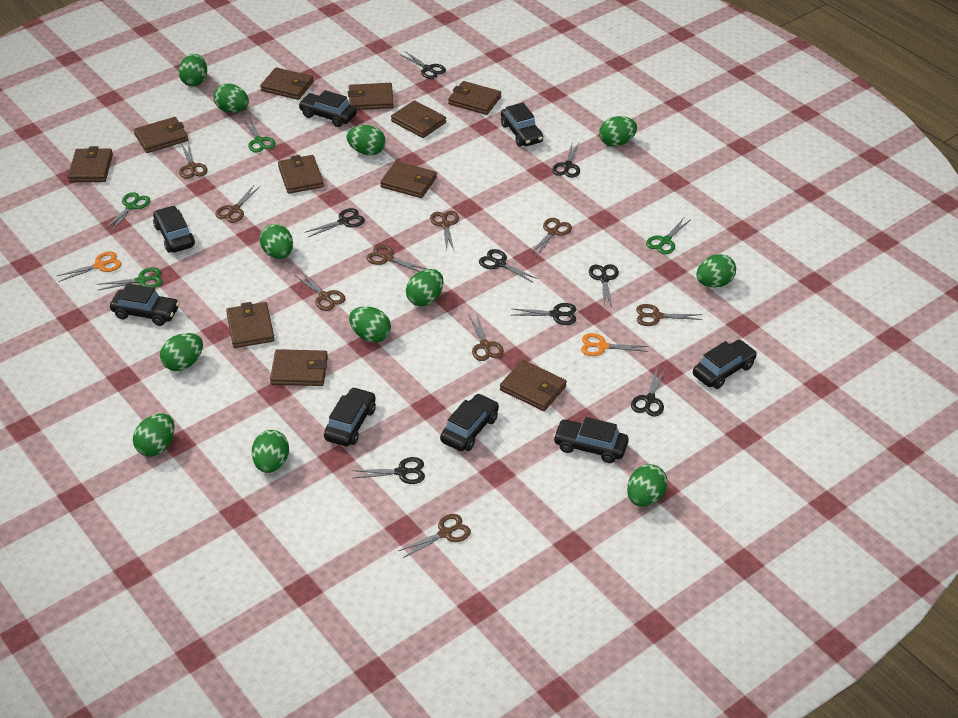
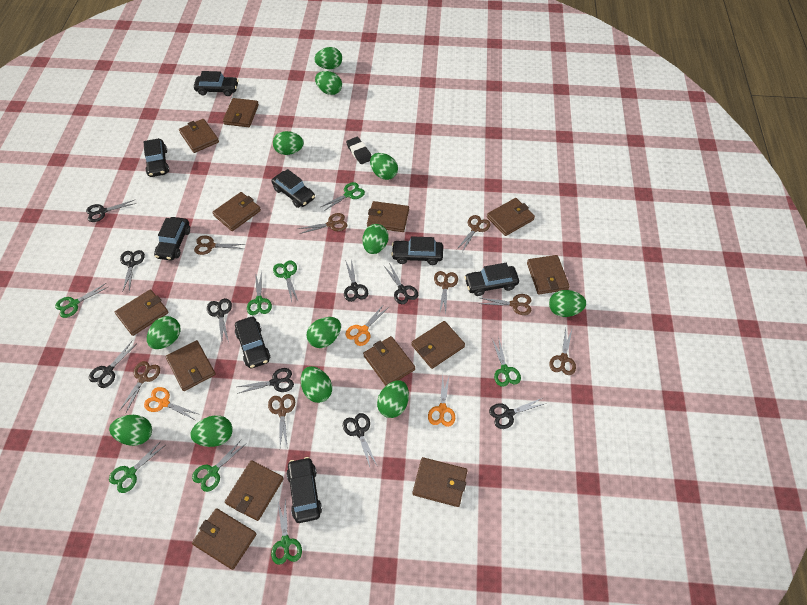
black eraser: none = 0 -> [346,137,371,164] = 1
black scissors: [304,208,365,237] [352,457,425,484] [401,51,446,79] [479,249,538,282] [513,303,576,325] [552,143,580,178] [589,264,619,307] [631,368,665,417] = 8 -> [86,200,136,222] [89,341,136,388] [120,250,145,293] [207,298,232,343] [237,368,294,394] [343,413,378,467] [344,258,368,302] [384,263,418,304] [489,398,547,429] = 9
brown scissors: [179,143,208,179] [215,185,260,223] [296,271,346,311] [366,244,426,272] [398,514,471,558] [430,211,459,251] [469,315,504,361] [530,218,572,257] [636,304,702,326] = 9 -> [119,361,160,412] [194,236,244,255] [268,394,295,446] [298,213,347,234] [434,271,458,314] [457,215,490,252] [479,294,531,315] [549,328,576,375] = 8
brown wallet: [68,146,113,182] [134,117,188,153] [226,302,275,348] [260,67,314,100] [270,349,328,386] [278,155,324,194] [348,83,394,110] [380,161,437,198] [391,100,446,138] [448,81,501,115] [500,360,567,411] = 11 -> [115,289,169,336] [165,340,216,391] [179,119,219,153] [192,508,256,570] [212,192,261,231] [223,98,259,127] [225,460,284,521] [363,336,415,386] [367,201,409,232] [411,321,465,369] [413,457,468,507] [487,198,535,236] [527,255,570,294] = 13
green scissors: [97,267,163,290] [105,192,150,232] [243,118,276,153] [646,218,690,254] = 4 -> [55,283,108,318] [109,441,164,493] [192,439,247,492] [247,271,272,315] [271,498,302,565] [273,261,298,302] [321,182,365,211] [492,336,521,387] = 8
orange scissors: [57,252,121,282] [581,333,649,356] = 2 -> [144,387,198,420] [345,304,389,346] [428,374,455,427] = 3

